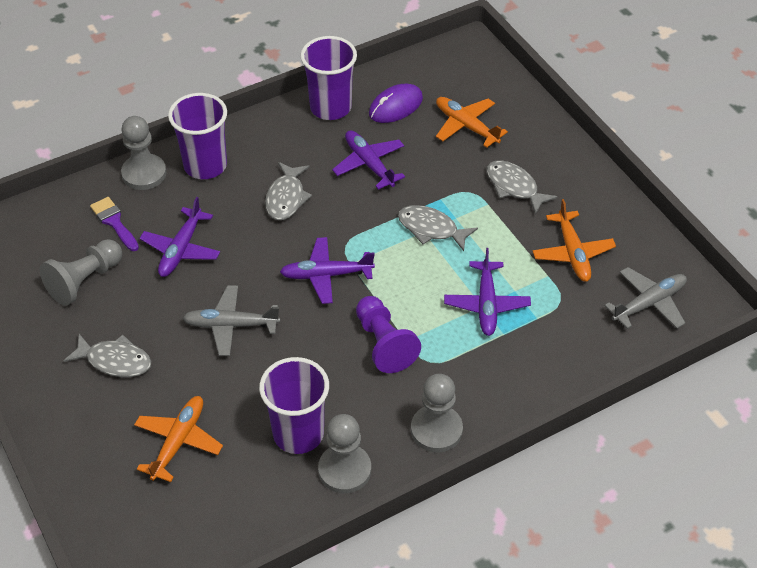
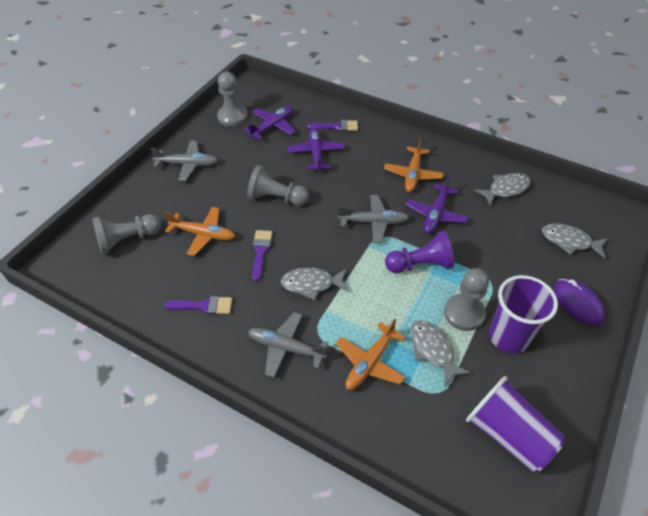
grey plane: [183,285,280,356] [605,267,687,329] = 2 -> [151,141,218,181] [248,312,329,378] [338,195,409,243] = 3
purple brush: [90,197,139,251] = 1 -> [164,296,232,314] [252,230,272,281] [307,120,358,132] = 3
purple cup: [168,93,227,179] [259,357,329,454] [301,36,357,120] = 3 -> [466,376,565,472] [489,275,558,353] = 2
purple plane: [139,197,220,277] [280,237,375,304] [332,130,405,190] [444,248,531,336] = 4 -> [244,106,296,140] [287,127,345,171] [405,176,468,234] = 3

